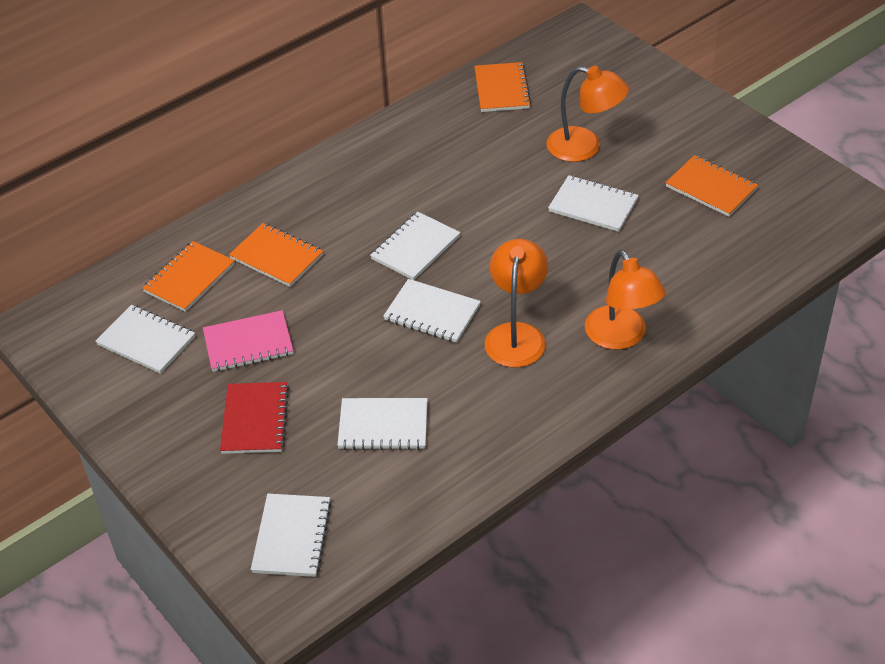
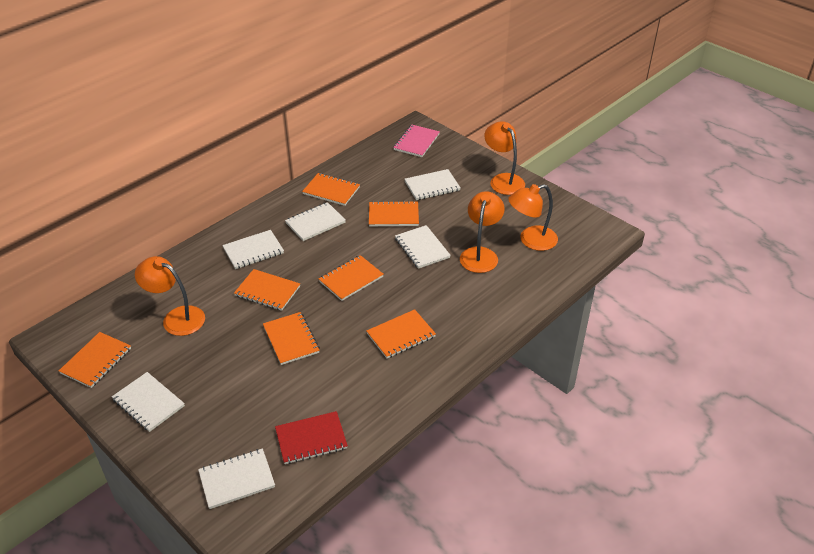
orange lamp: [485,239,548,367] [546,66,629,162] [585,250,666,350] = 3 -> [135,256,205,336] [460,191,505,273] [484,121,525,195] [508,184,558,251] = 4
orange notebook: [142,241,235,312] [229,223,323,287] [474,62,531,112] [665,155,758,217] = 4 -> [59,332,131,388] [234,269,300,311] [263,312,320,365] [302,173,360,206] [319,255,384,301] [367,309,436,358] [369,201,419,226] = 7

